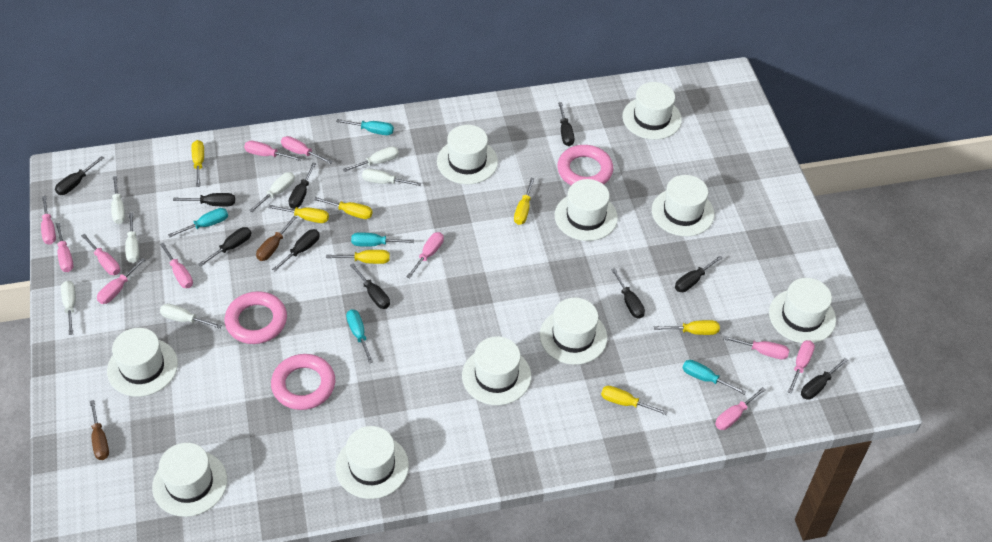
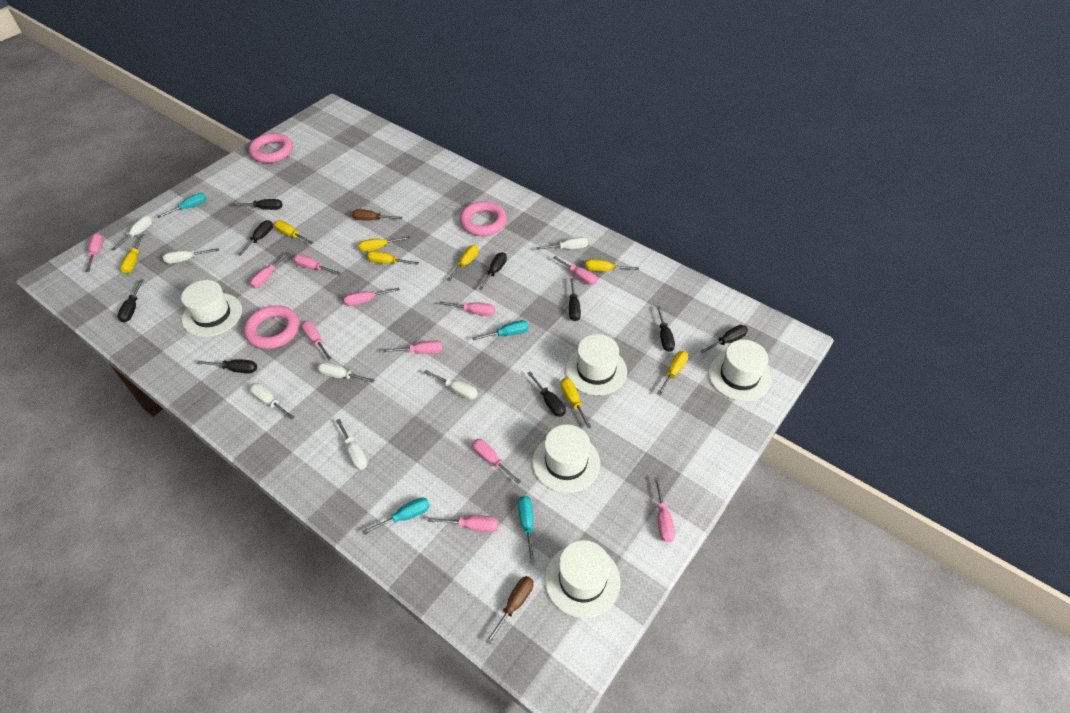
black screwdriver: [55,156,104,195] [173,193,235,206] [199,227,251,266] [272,229,320,271] [288,163,316,209] [350,263,390,309] [558,102,574,146] [611,268,645,319] [675,256,722,292] [801,358,848,400] = 10 -> [117,279,143,323] [197,359,257,373] [232,199,282,210] [238,220,273,256] [479,252,507,290] [527,371,566,417] [569,278,581,321] [656,306,675,352] [700,325,748,354] = 9
turquoise screwdriver: [168,208,228,237] [336,119,394,135] [346,309,373,363] [351,232,414,247] [683,360,747,395] = 5 -> [157,193,207,218] [362,497,430,535] [472,320,529,341] [518,496,535,563] = 4
white hat: [107,328,178,397] [152,443,227,517] [335,426,409,499] [437,125,498,184] [462,336,531,405] [540,298,607,365] [555,179,618,241] [622,82,682,140] [652,175,715,236] [769,278,836,343] = 10 -> [181,280,242,337] [532,424,600,493] [545,540,621,618] [565,334,627,396] [708,340,771,401] = 5
yellow screwdriver: [192,140,204,187] [268,205,329,223] [314,197,373,219] [326,250,390,264] [514,178,535,225] [601,386,668,415] [654,320,720,335] = 7 -> [120,235,144,273] [274,220,314,244] [358,236,411,252] [367,251,419,265] [447,245,478,281] [560,378,591,428] [585,259,639,271] [657,351,688,396] = 8

